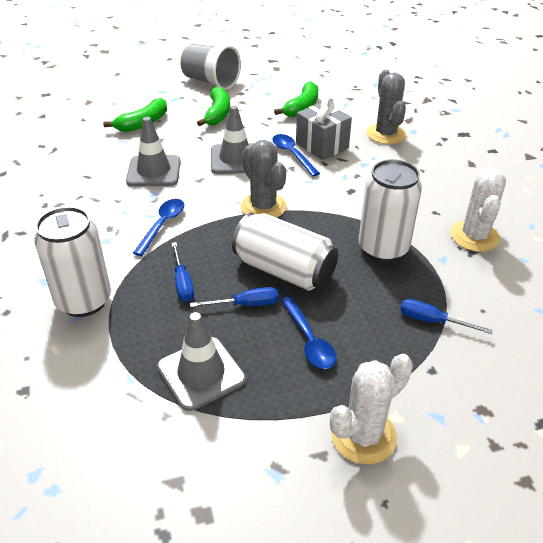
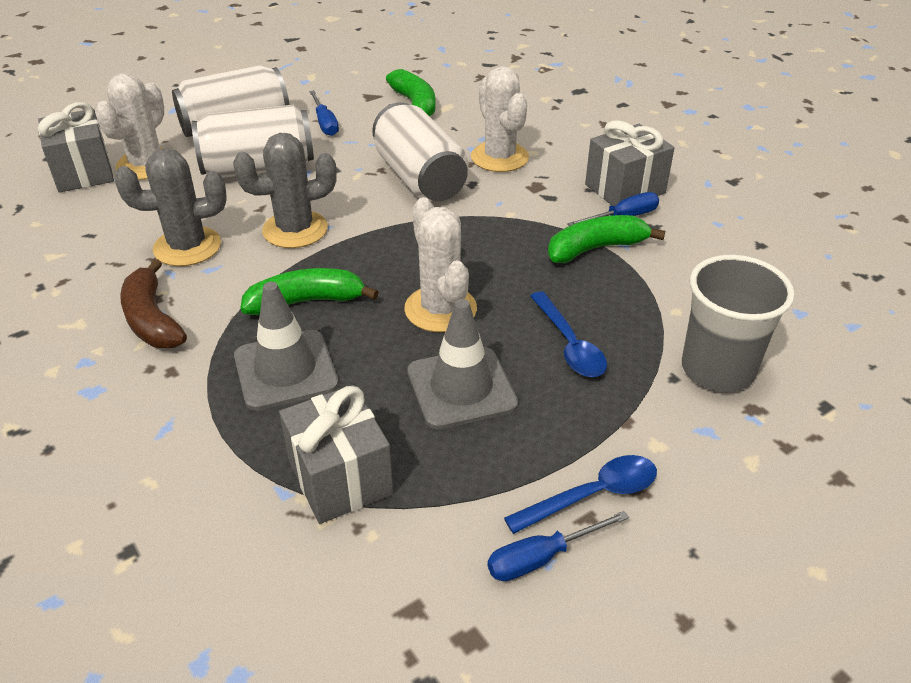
blue spoon: [133,199,184,256] [272,134,320,177] [281,296,337,369] = 3 -> [504,455,657,534] [530,291,607,377] = 2
brown banana: none = 0 -> [120,259,187,348] = 1
grey gift: [296,97,352,160] = 1 -> [38,102,114,192] [279,385,394,524] [585,120,675,206] = 3
grey traffic cone: [126,117,181,186] [157,312,246,411] [211,105,254,174] = 3 -> [234,282,339,411] [407,299,518,430] = 2
white cactus: [330,354,413,464] [450,168,506,252] = 2 -> [95,73,164,180] [404,197,477,332] [471,66,529,172] = 3

